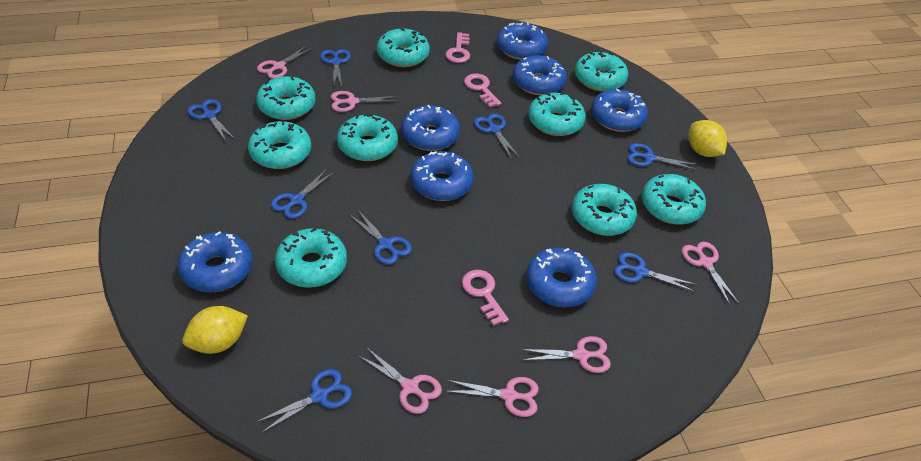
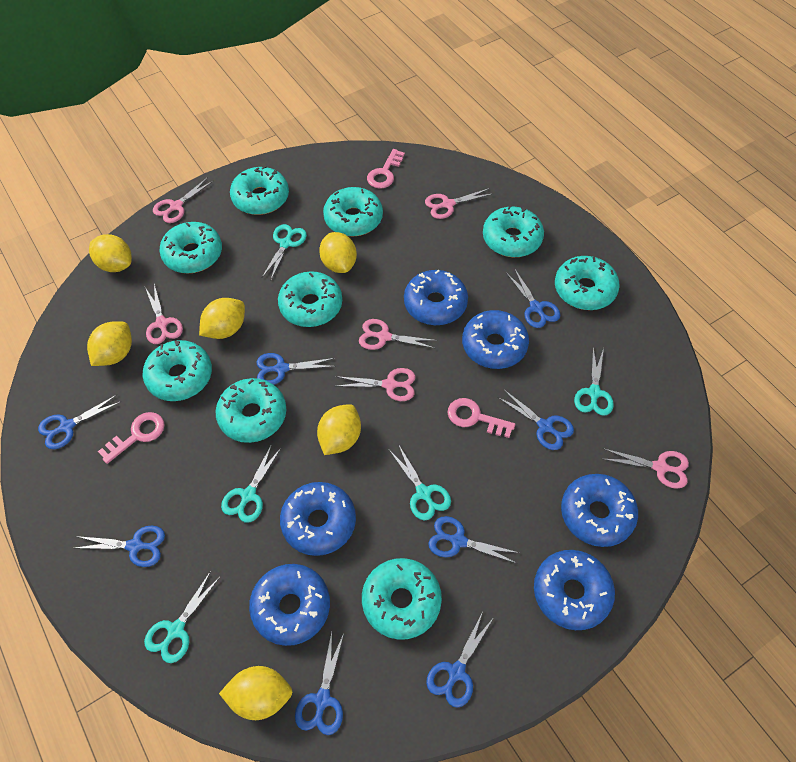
blue donut: [177,231,253,292] [401,105,460,151] [411,151,474,201] [497,22,548,60] [513,55,567,96] [526,248,597,307] [591,89,648,132] = 7 -> [249,564,330,646] [280,482,356,556] [404,270,468,325] [462,310,529,369] [534,550,615,630] [561,474,638,547] = 6
turquoise scissors: none = 0 -> [144,571,220,663] [221,444,282,523] [262,224,307,280] [389,444,451,520] [574,347,614,416] = 5
yellow lemon: [182,306,248,354] [689,120,727,157] = 2 -> [87,321,132,366] [89,234,132,272] [199,298,245,339] [219,666,292,720] [317,404,361,455] [319,232,357,273] = 6

